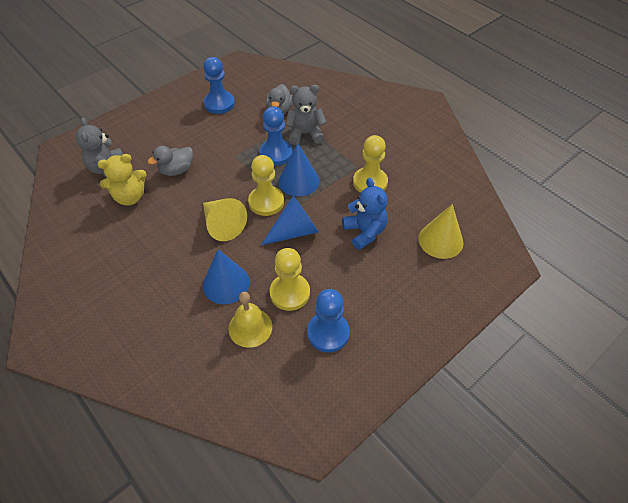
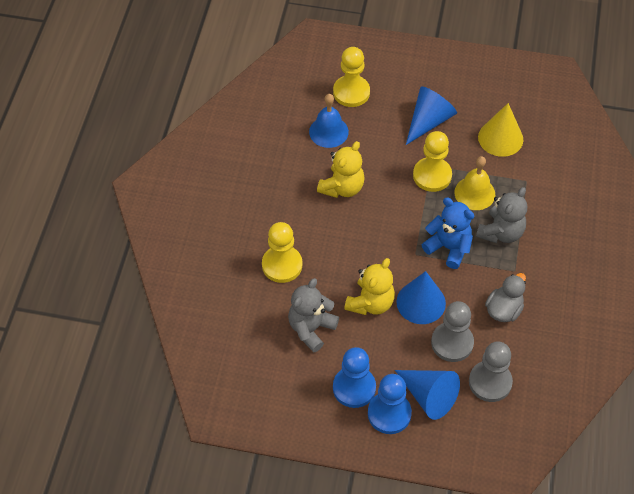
blue bell: none = 0 -> [309,94,349,148] = 1
blue pawn: [203,57,235,114] [260,106,293,166] [307,289,350,353] = 3 -> [333,347,376,408] [368,374,412,434] = 2
grey duck: [148,146,193,176] [266,84,293,114] = 2 -> [485,273,526,322] = 1
grey pawn: none = 0 -> [431,301,474,362] [469,342,513,402] = 2
yellow cone: [203,198,247,241] [418,204,463,259] = 2 -> [478,103,523,157] = 1
yellow teddy bear: [98,154,147,206] = 1 -> [317,141,365,198] [344,258,395,315] = 2

